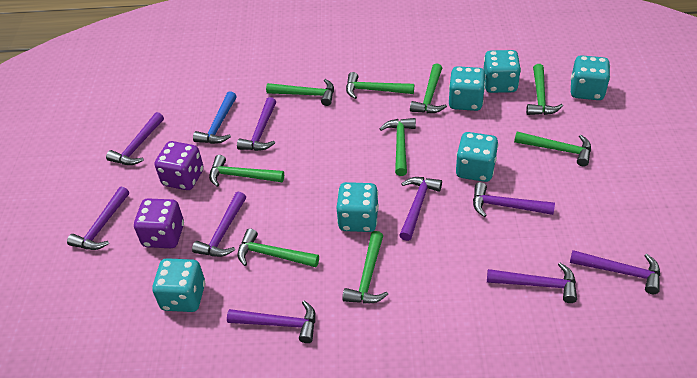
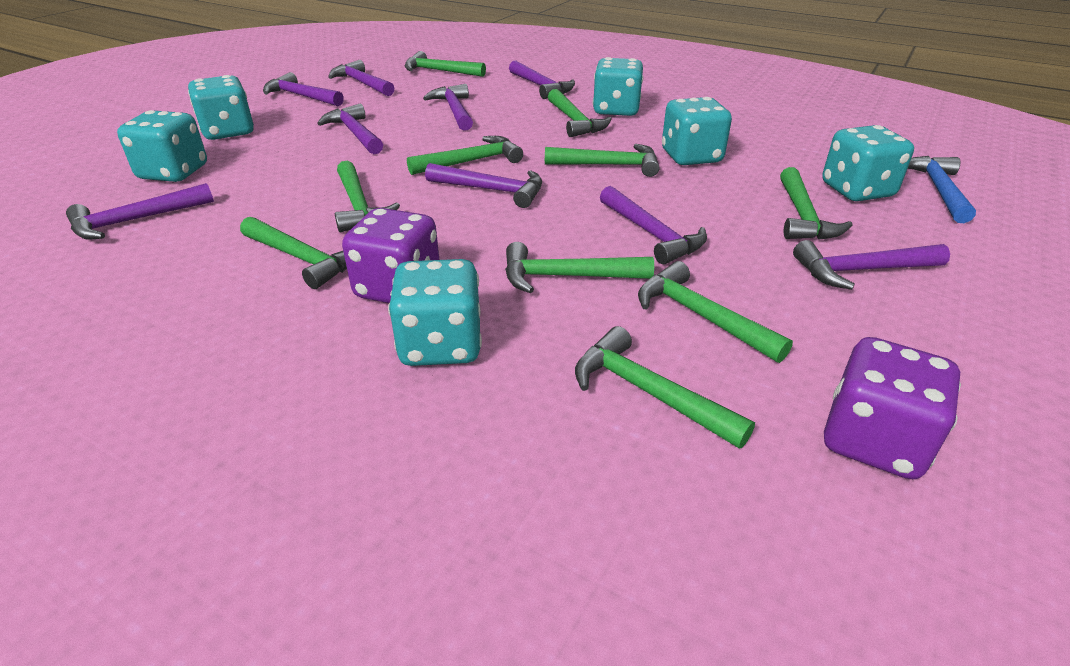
green hammer: [209,155,284,187] [238,228,319,267] [266,79,334,106] [342,231,388,303] [346,72,414,99] [380,118,416,176] [410,63,447,113] [514,132,591,167] [526,64,563,115] = 9 -> [240,217,347,289] [335,161,400,232] [405,51,486,77] [407,136,523,175] [505,242,654,293] [545,144,660,177] [548,89,612,137] [575,326,755,449] [638,261,793,363] [780,167,853,240] = 10

